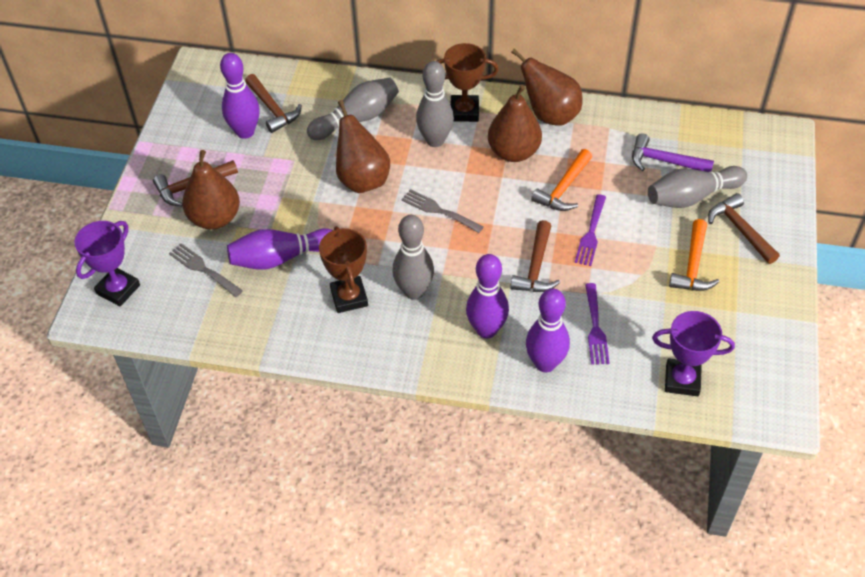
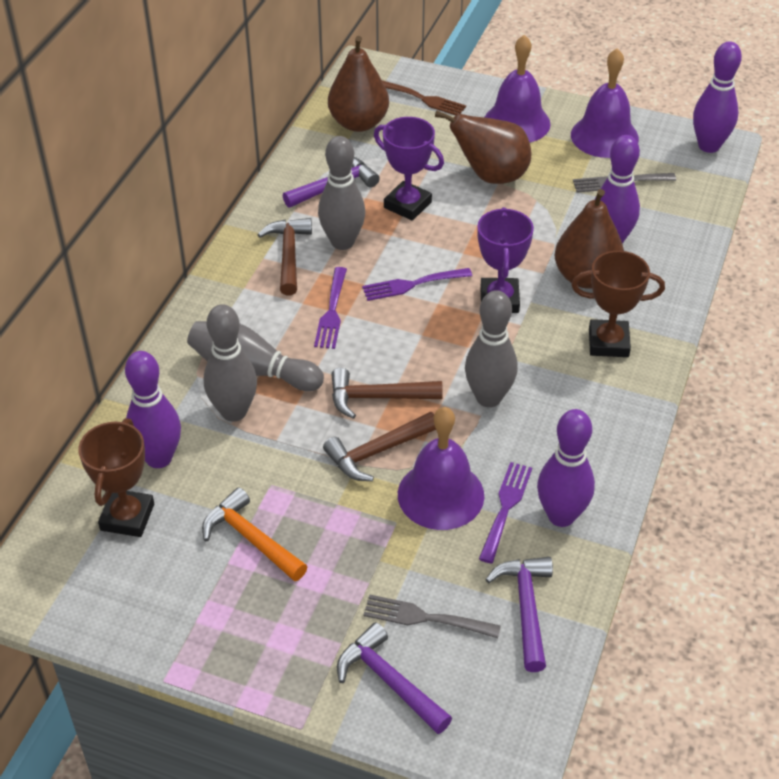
brown fork: none = 0 -> [382,80,466,116] = 1
brown hammer: [153,160,238,206] [245,74,302,133] [510,220,560,292] [708,193,780,264] = 4 -> [257,218,312,296] [323,412,436,481] [331,368,443,419] = 3
brown pear: [182,150,240,229] [336,100,390,193] [488,85,542,162] [511,49,582,126] = 4 -> [328,36,389,132] [435,111,531,184] [554,189,624,289] = 3
orange hammer: [531,149,592,211] [669,219,719,291] = 2 -> [202,487,308,581] = 1
purple bell: none = 0 -> [398,407,484,530] [485,35,551,142] [571,48,639,158] = 3
purple fork: [575,194,606,266] [585,283,610,365] = 2 -> [314,267,347,349] [362,268,472,301] [479,462,532,563] = 3
purple hammer: [632,133,714,172] = 1 -> [283,157,380,208] [337,622,452,734] [485,557,553,672] = 3

